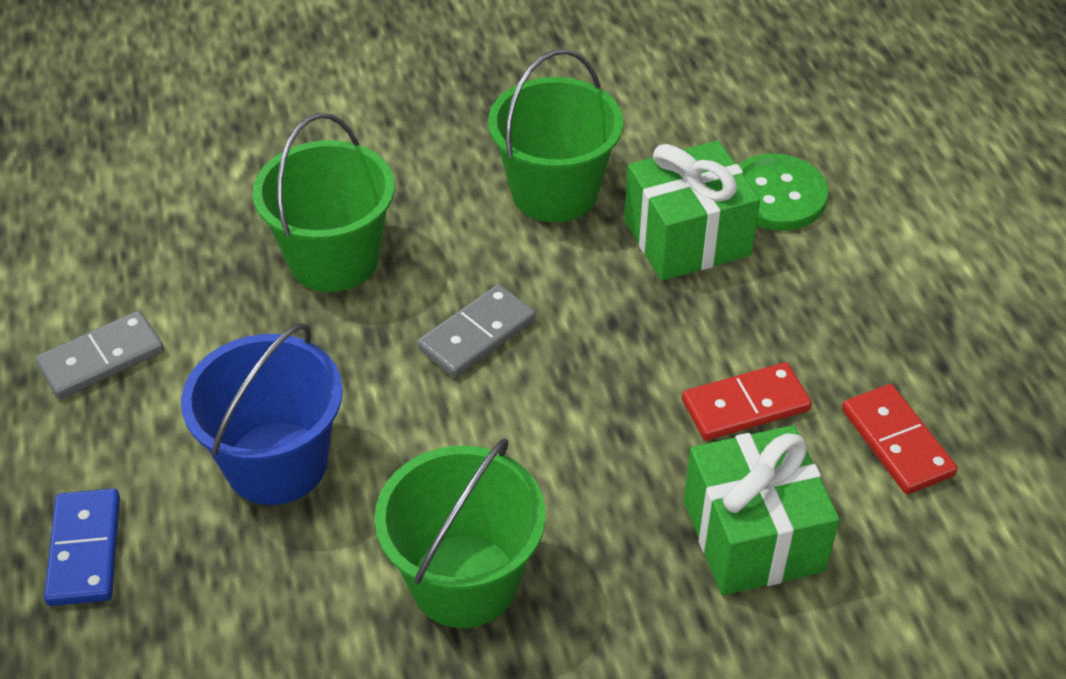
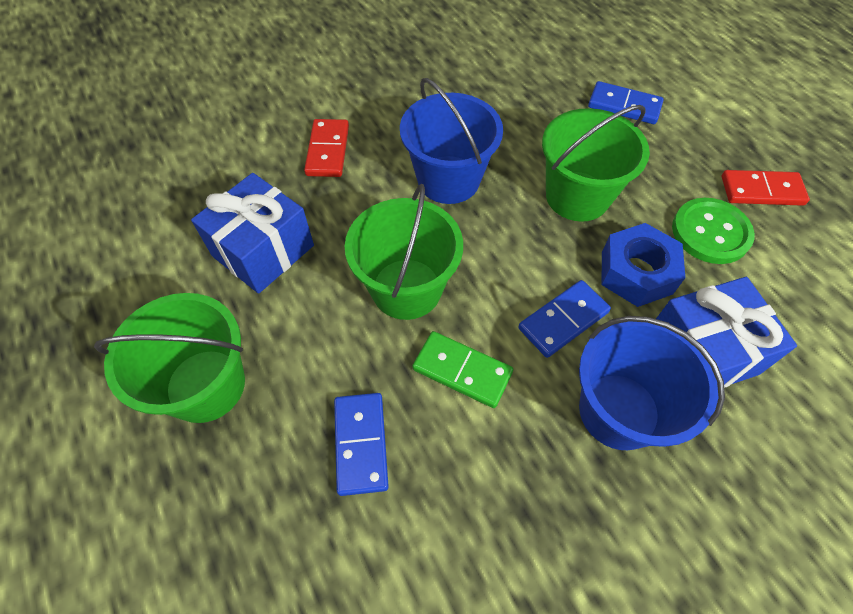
blue bucket: [181,323,343,505] = 1 -> [400,78,503,204] [579,316,725,450] = 2
blue domino: [44,488,120,606] = 1 -> [334,393,389,496] [518,280,611,358] [588,81,664,124] = 3
blue gift: none = 0 -> [191,173,314,294] [656,277,797,388] = 2
blue nut: none = 0 -> [602,223,685,307] = 1
green domino: none = 0 -> [413,331,513,408] = 1
green gift: [624,140,760,281] [684,425,840,595] = 2 -> none = 0
grey domino: [35,311,164,399] [417,284,536,377] = 2 -> none = 0

